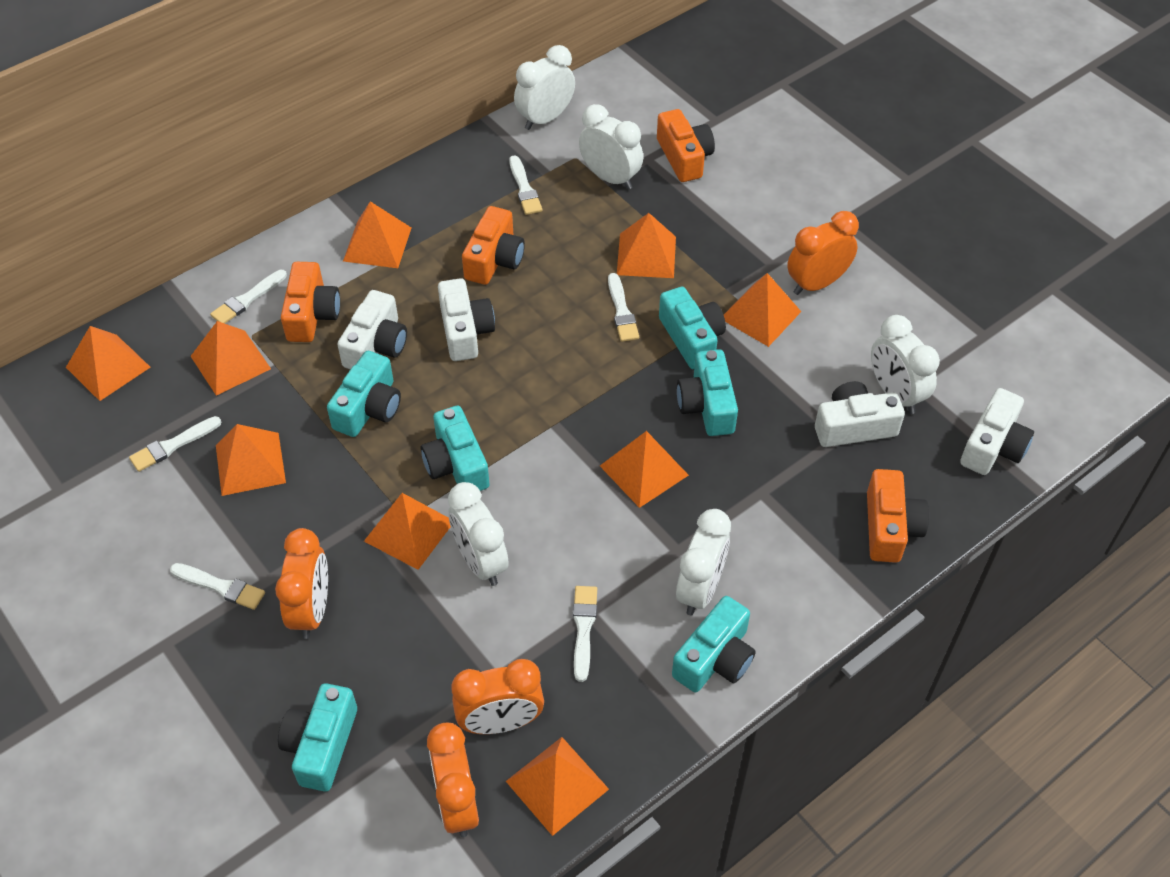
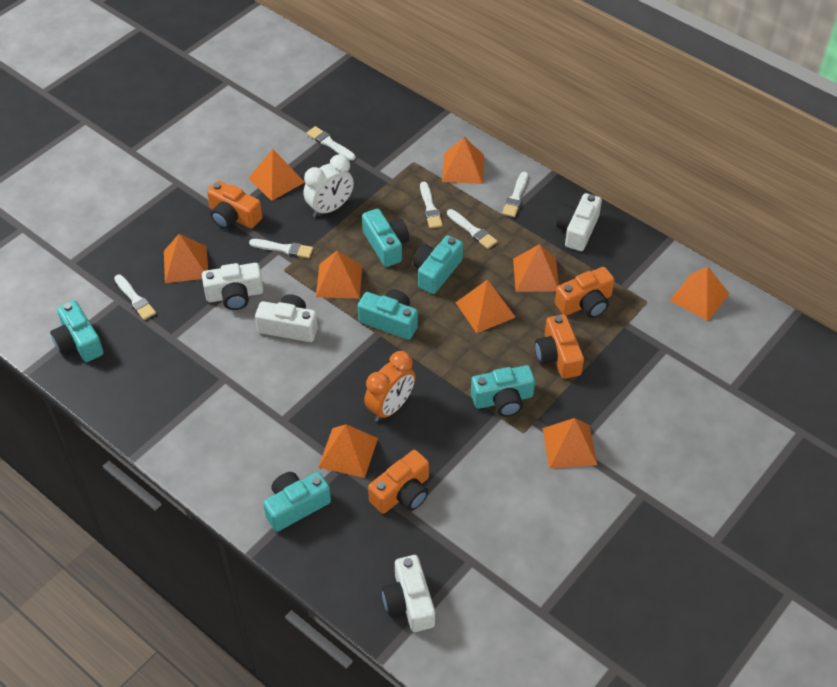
orange clock: [275,528,328,639] [427,722,479,837] [452,659,544,734] [787,211,859,295] = 4 -> [364,351,415,422] = 1
white clock: [448,482,508,586] [514,45,575,130] [579,104,643,190] [676,509,731,615] [871,315,940,414] = 5 -> [303,155,354,217] = 1

